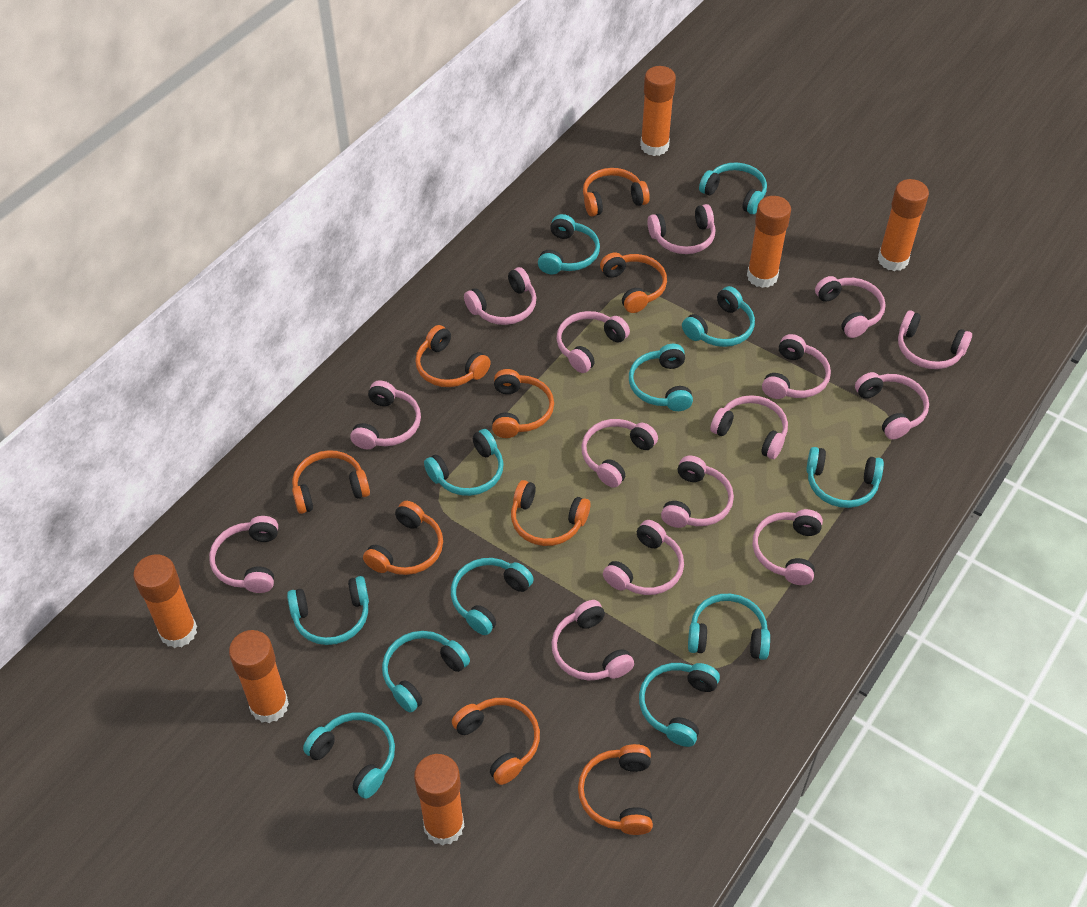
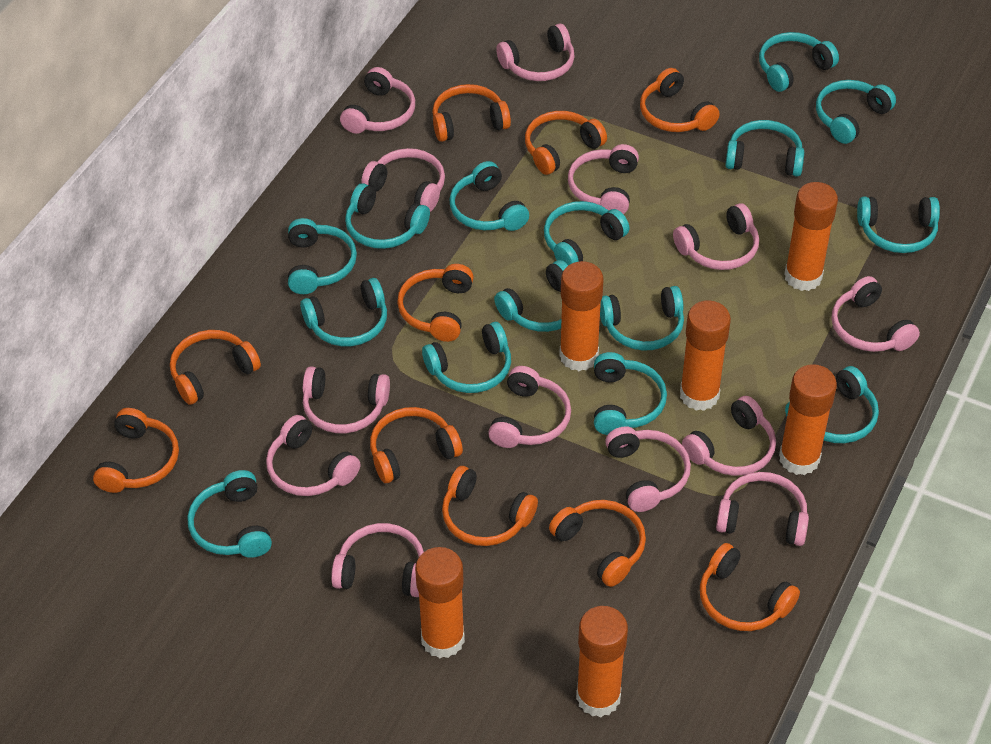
orange headphones: [292,450,370,514] [363,501,443,575] [415,325,491,387] [452,698,540,785] [492,369,554,438] [511,480,591,546] [578,744,653,835] [583,168,650,217] [600,252,667,313] = 9 -> [93,408,179,493] [170,330,261,405] [370,407,463,483] [397,264,474,342] [432,84,511,142] [442,466,538,546] [525,111,607,175] [549,500,646,587] [640,68,720,132] [700,543,800,631] = 10
pink headphones: [209,516,278,593] [350,380,421,449] [464,267,536,325] [551,600,634,680] [557,311,630,373] [582,419,658,488] [603,520,684,595] [647,204,715,254] [661,456,734,528] [710,395,788,459] [753,509,823,585] [762,334,831,399] [815,276,886,338] [855,372,929,440] [898,311,972,369] = 15 -> [266,415,360,496] [303,366,390,433] [331,523,424,597] [340,67,415,134] [362,148,445,212] [488,366,571,448] [496,24,575,81] [568,144,639,214] [605,426,691,512] [673,203,759,270] [682,396,776,476] [716,472,809,546] [832,276,920,352] = 13
turquoise headphones: [287,576,369,645] [303,713,395,799] [382,631,470,713] [424,429,504,496] [451,558,534,635] [538,214,600,274] [629,344,693,411] [639,663,720,747] [682,286,755,347] [688,594,770,660] [699,162,767,214] [806,447,884,508] = 12 -> [188,470,272,558] [288,218,357,294] [300,278,387,346] [345,183,430,249] [422,322,511,393] [449,161,529,231] [494,260,568,332] [544,201,629,265] [594,352,667,435] [600,286,684,351] [725,120,804,177] [759,32,839,92] [785,366,879,443] [816,80,896,144] [857,197,940,253] = 15

